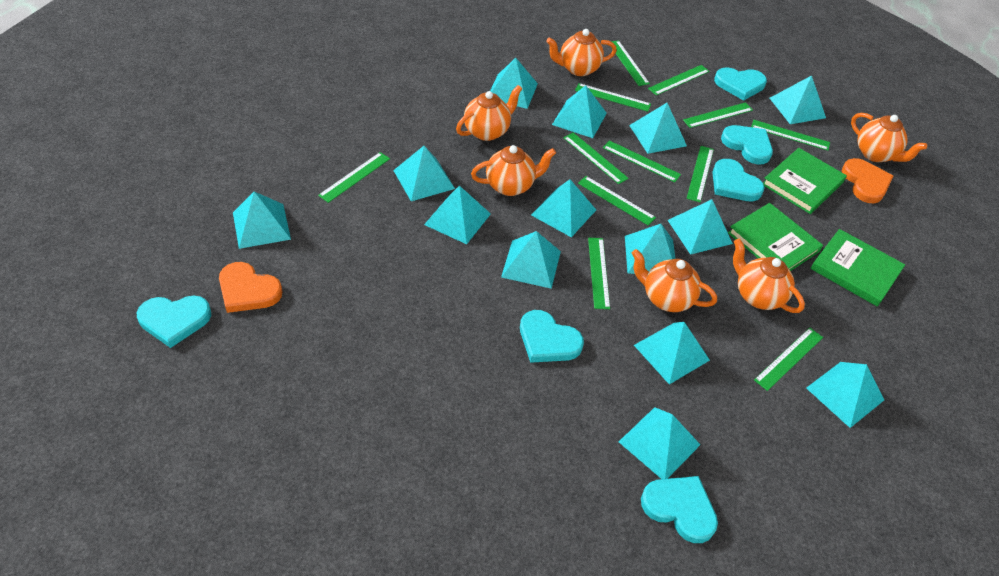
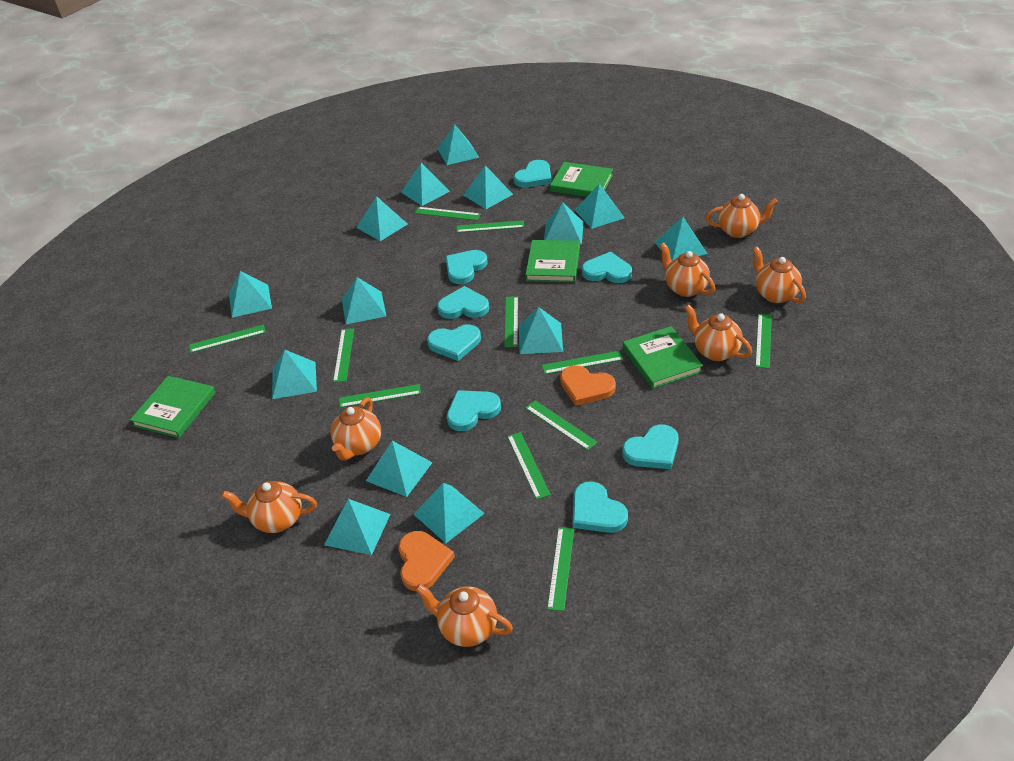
green book: [728,203,823,271] [763,148,847,214] [810,229,905,307] = 3 -> [130,376,216,438] [525,240,580,283] [550,162,613,197] [623,326,703,389] = 4
green ruler: [318,152,390,203] [563,133,629,184] [575,83,651,112] [578,176,656,225] [588,238,610,309] [603,140,681,182] [611,40,650,86] [648,65,710,95] [683,102,753,128] [687,146,714,202] [751,120,830,151] [754,328,823,391] = 12 -> [189,325,266,353] [333,328,354,382] [339,384,421,408] [415,207,481,220] [456,220,524,233] [504,296,518,347] [507,432,551,500] [526,400,597,450] [542,351,623,374] [547,527,574,611] [755,314,772,369] = 11
orange teapot: [456,85,522,141] [471,145,556,196] [546,29,617,76] [632,249,717,312] [733,239,805,313] [851,113,927,162] = 6 -> [221,481,317,533] [331,397,381,461] [415,584,513,647] [659,243,715,297] [685,305,752,361] [705,194,778,238] [753,246,806,303] = 7
turquoise heart: [137,296,211,348] [520,310,584,363] [641,476,718,543] [712,159,765,201] [714,67,767,101] [721,125,773,165] = 6 -> [427,324,481,361] [437,286,489,319] [446,250,488,284] [447,390,501,431] [514,160,551,188] [573,481,628,533] [582,252,632,283] [622,424,679,469] = 8

